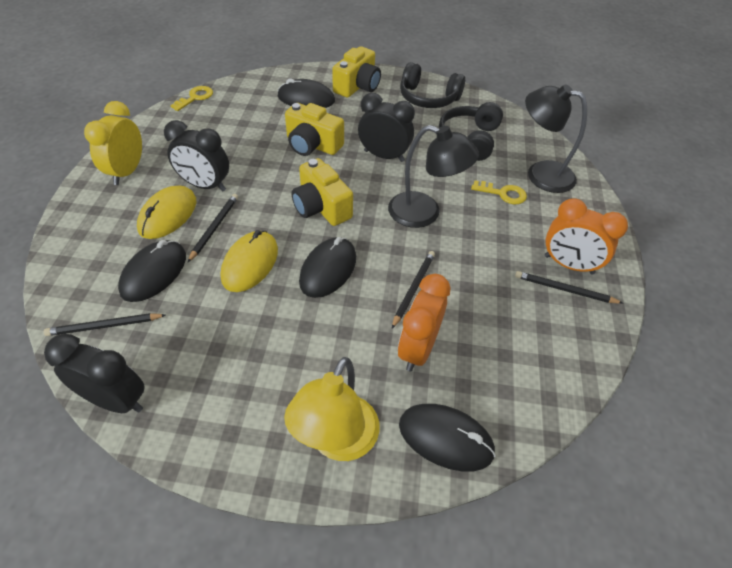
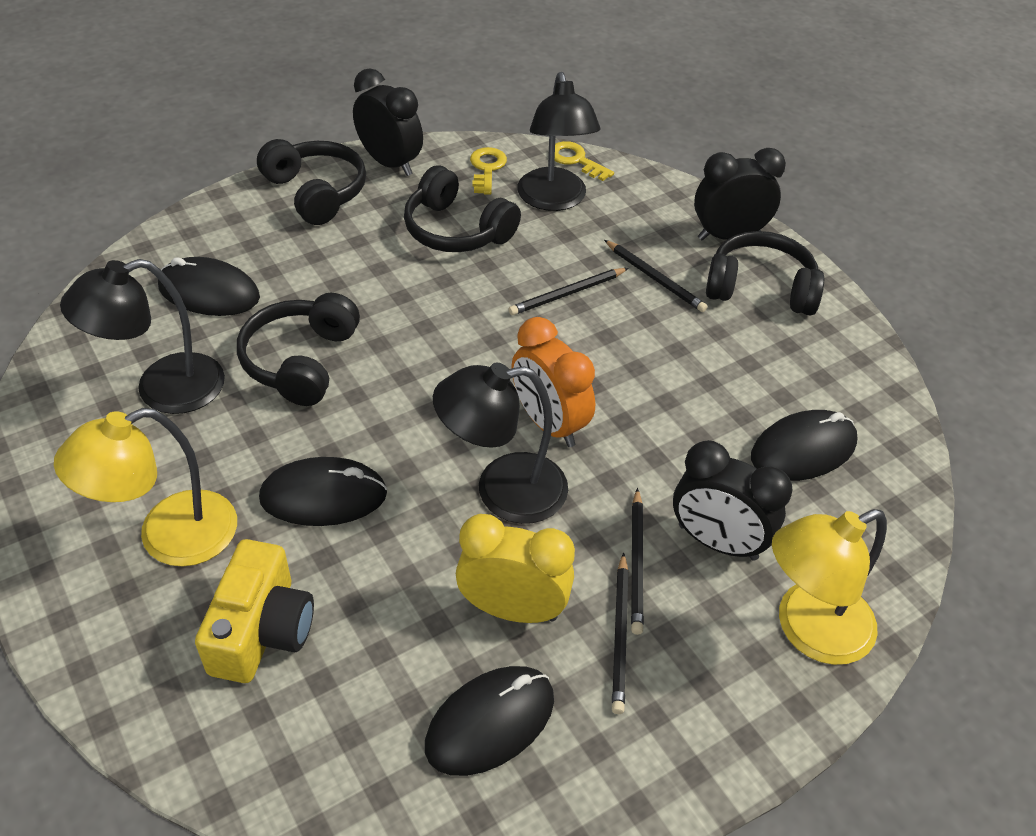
black headphones: [400,62,465,108] [439,102,503,161] = 2 -> [237,293,360,406] [257,139,366,225] [404,165,521,252] [706,231,824,315] = 4
black lamp: [388,125,479,228] [525,84,587,193] = 2 -> [60,259,225,414] [433,363,568,524] [517,72,600,211] = 3
orange clock: [398,274,450,372] [545,198,628,275] = 2 -> [512,317,595,447] = 1
yellow camera: [285,103,344,156] [291,158,353,226] [332,46,381,98] = 3 -> [195,539,314,683] = 1
yellow lamp: [284,357,380,461] = 1 -> [54,408,237,567] [772,509,887,665] = 2
yellow mouse: [137,186,196,239] [221,230,278,292] = 2 -> none = 0

